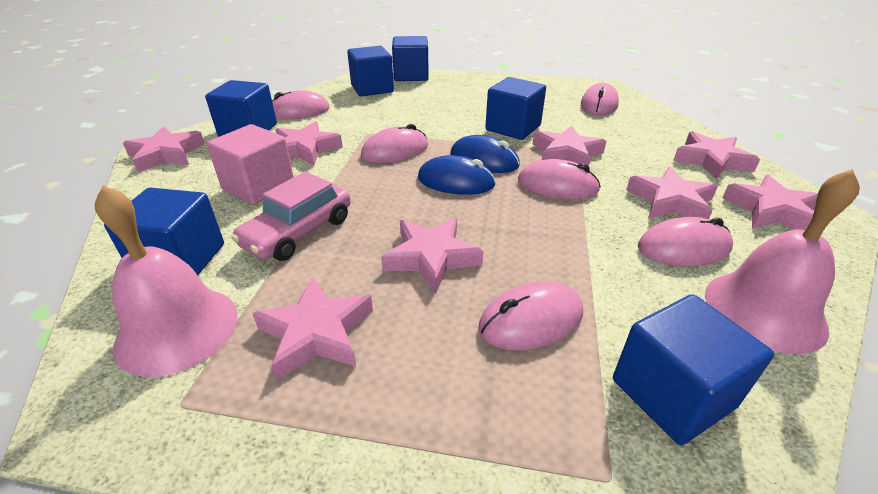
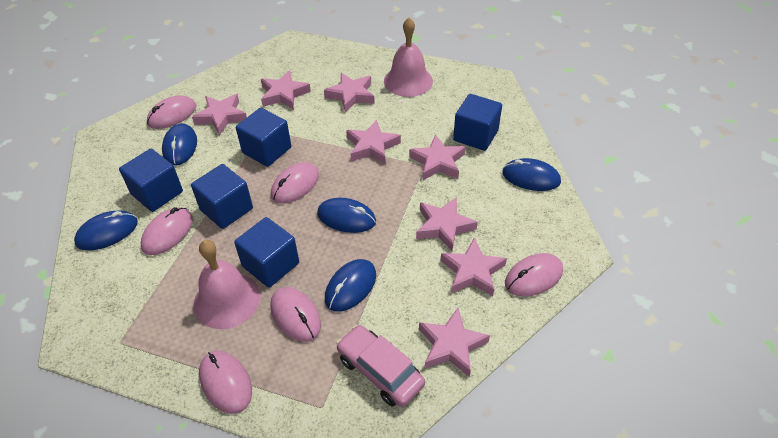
blue cube: [104,188,224,275] [205,80,277,137] [347,46,394,96] [392,36,429,81] [485,77,546,140] [613,294,774,445] = 6 -> [119,149,183,212] [191,164,253,229] [234,217,299,288] [236,108,291,167] [453,94,502,151] = 5
blue mouse: [418,155,496,195] [450,135,520,173] = 2 -> [74,210,138,251] [162,123,197,166] [317,198,376,233] [325,259,376,312] [502,158,561,191] = 5
pink cube: [207,124,294,205] = 1 -> none = 0

